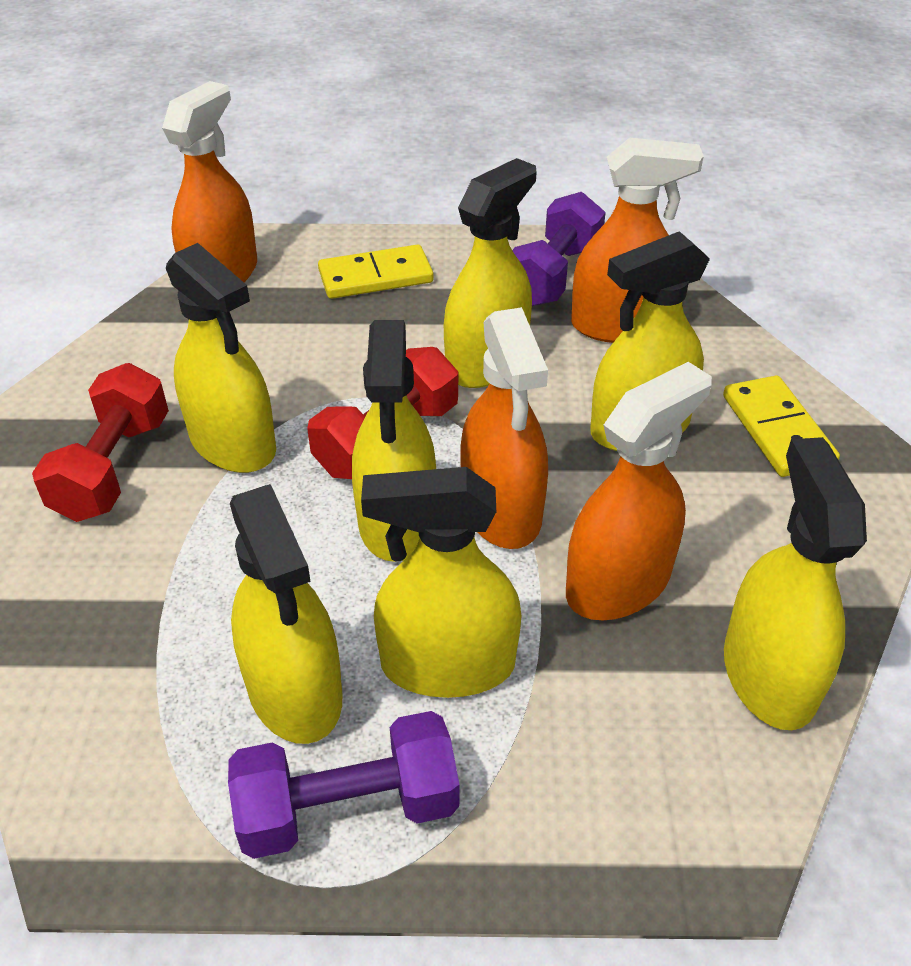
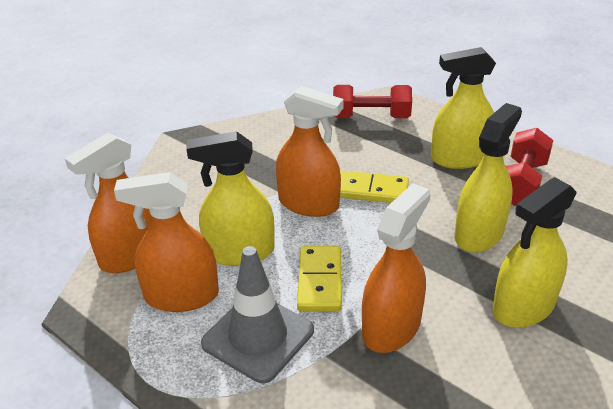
grey traffic cone: none = 0 -> [201,246,314,383] = 1
purple dumbbell: [228,711,459,859] [512,192,606,306] = 2 -> none = 0
yellow spray bottle: [166,243,276,473] [230,484,342,744] [352,320,436,562] [361,467,522,698] [444,158,537,388] [590,231,710,451] [724,437,867,730] = 7 -> [186,131,275,266] [431,47,496,169] [454,103,522,253] [492,177,577,328] = 4

